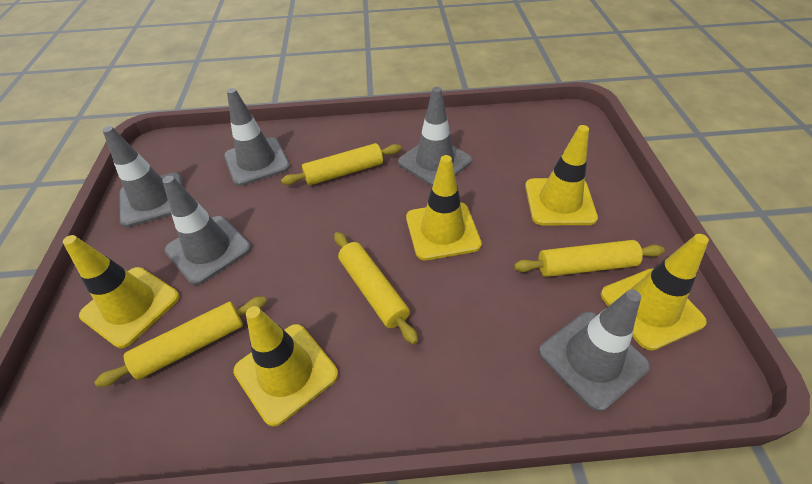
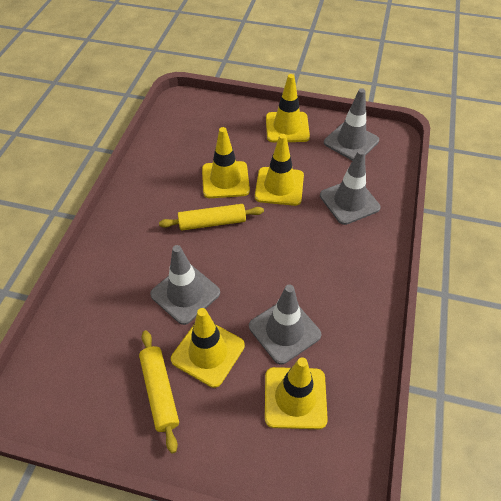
grey traffic cone: [102,126,183,227] [162,176,251,285] [224,88,290,186] [398,87,472,186] [539,289,650,411] = 5 -> [150,245,220,325] [249,285,322,365] [320,149,381,225] [324,88,379,161] = 4
yellow rolling pin: [95,297,267,387] [281,143,401,185] [334,232,418,345] [514,240,665,277] = 4 -> [139,330,179,453] [159,204,264,231] = 2

